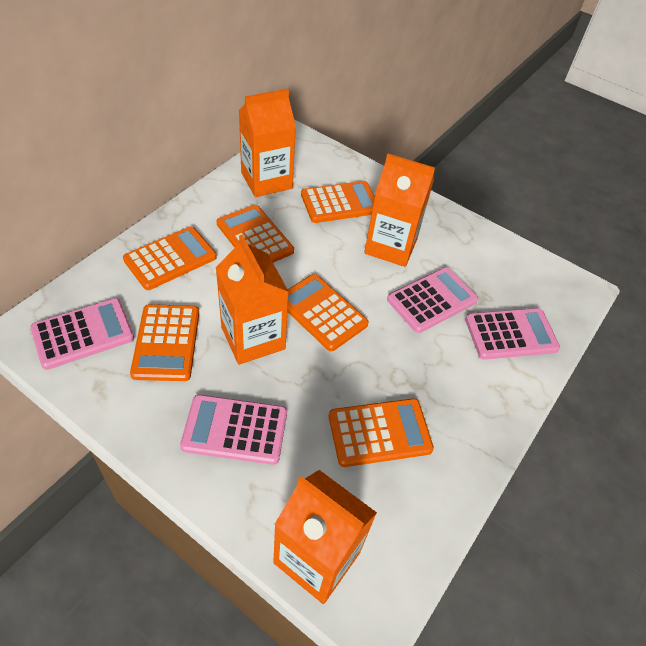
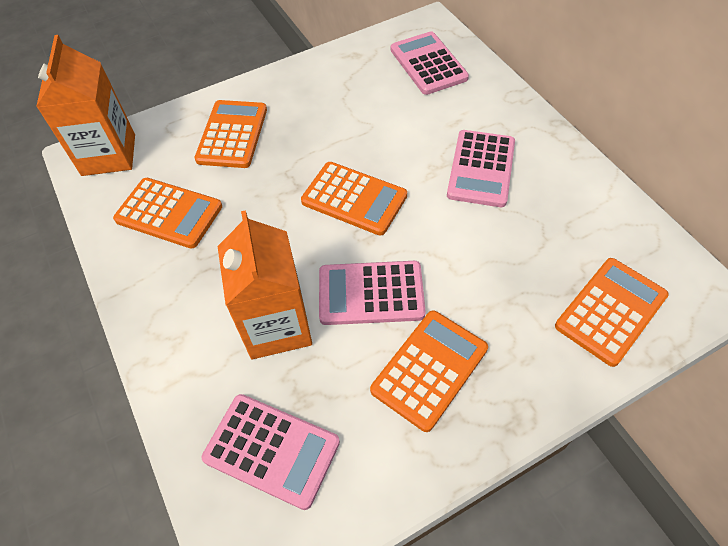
orange calculator: [123,226,217,290] [130,304,199,381] [217,205,294,263] [287,274,369,351] [301,181,375,223] [329,399,434,467] = 6 -> [113,178,222,249] [195,100,267,168] [301,162,407,236] [370,311,488,432] [555,258,669,367] = 5
orange carton: [216,235,289,365] [239,89,296,197] [273,470,377,604] [364,154,435,267] = 4 -> [36,35,135,176] [217,210,312,359] = 2

